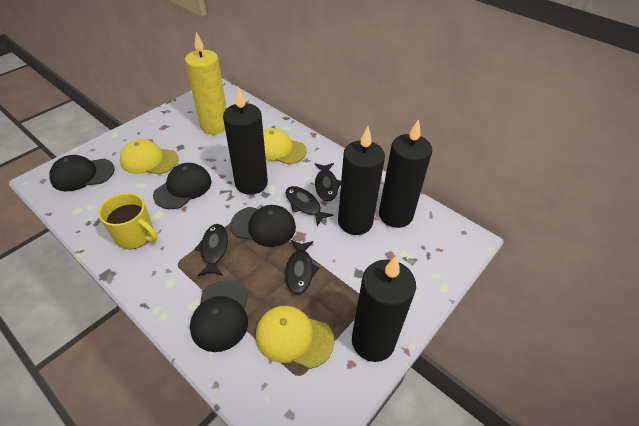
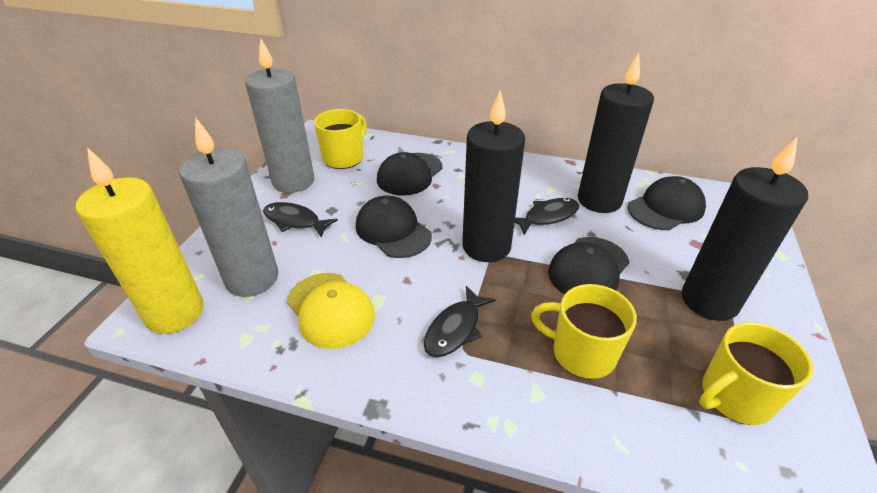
black candle: [223,87,268,195] [338,127,385,235] [352,255,416,362] [379,119,432,228] = 4 -> [462,91,525,262] [578,53,654,213] [682,137,808,321] = 3
black fish: [195,224,228,276] [285,240,319,295] [286,186,334,226] [315,163,341,202] = 4 -> [263,202,338,237] [424,286,496,357] [515,198,579,235] = 3
grey candle: none = 0 -> [179,117,278,297] [245,38,315,193] = 2
yellow cap: [120,139,178,175] [256,306,334,369] [263,128,307,165] = 3 -> [287,273,375,349] = 1
yellow mug: [98,193,158,249] = 1 -> [314,109,367,169] [531,284,637,379] [699,322,813,425] = 3

